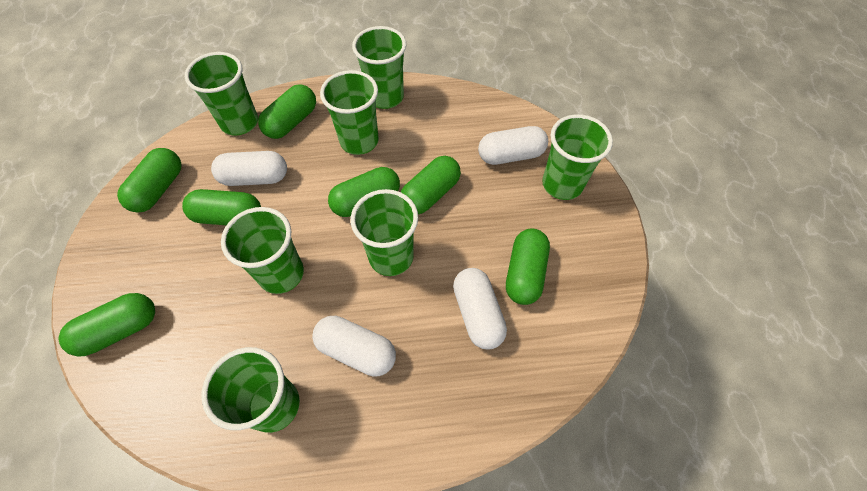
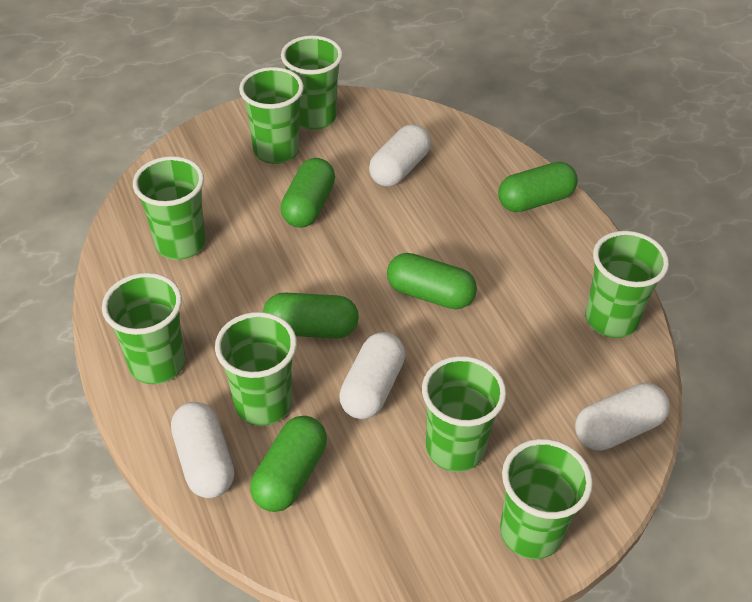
green capsule: [58,293,155,357] [117,148,181,213] [182,189,261,225] [258,84,316,139] [328,167,400,217] [401,156,461,214] [506,229,550,305] = 7 -> [250,416,327,512] [263,293,359,338] [281,158,335,228] [387,253,477,309] [498,162,578,212] = 5
green cup: [185,52,258,136] [201,347,300,433] [221,207,304,294] [320,70,379,155] [351,189,418,276] [352,26,406,109] [542,114,613,200] = 7 -> [102,273,185,384] [133,156,206,260] [215,312,297,426] [239,67,304,164] [281,35,343,130] [422,356,506,472] [500,439,593,559] [585,231,669,338] = 8

